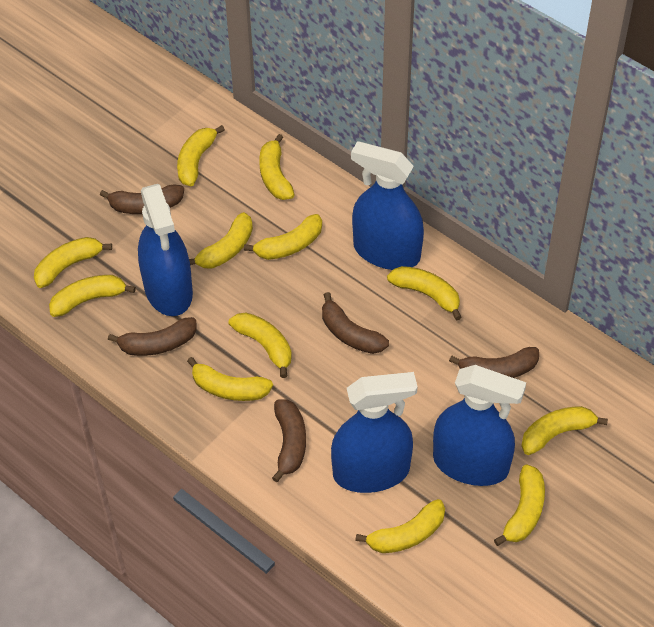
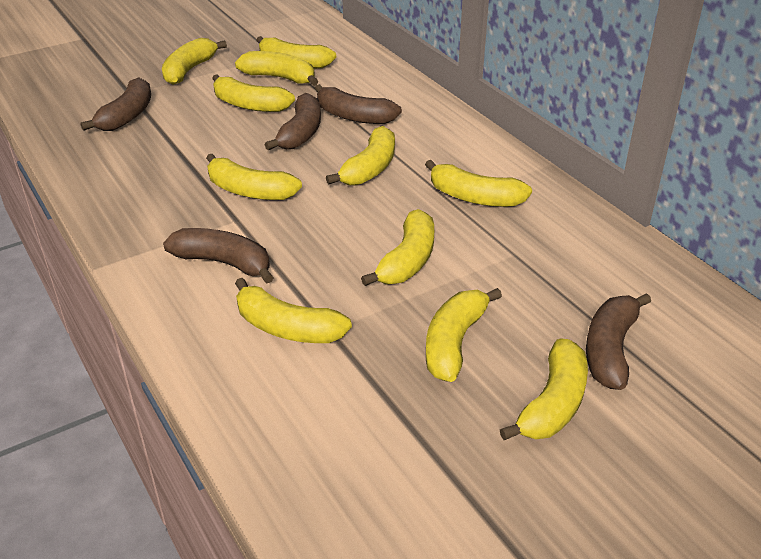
blue spray bottle: [138,184,193,316] [331,372,418,493] [351,141,424,270] [433,365,526,486] = 4 -> none = 0
yellow banana: [34,237,112,288] [49,275,136,317] [177,125,225,186] [187,357,273,401] [189,212,253,268] [229,313,292,378] [244,214,322,260] [259,134,295,200] [355,499,445,553] [387,266,462,321] [494,464,545,546] [521,406,608,455] = 12 -> [162,38,227,85] [206,154,302,200] [212,74,295,112] [235,51,318,86] [235,278,352,343] [257,36,336,69] [326,126,395,186] [361,209,434,286] [425,160,532,207] [426,288,502,382] [500,338,588,440] = 11

